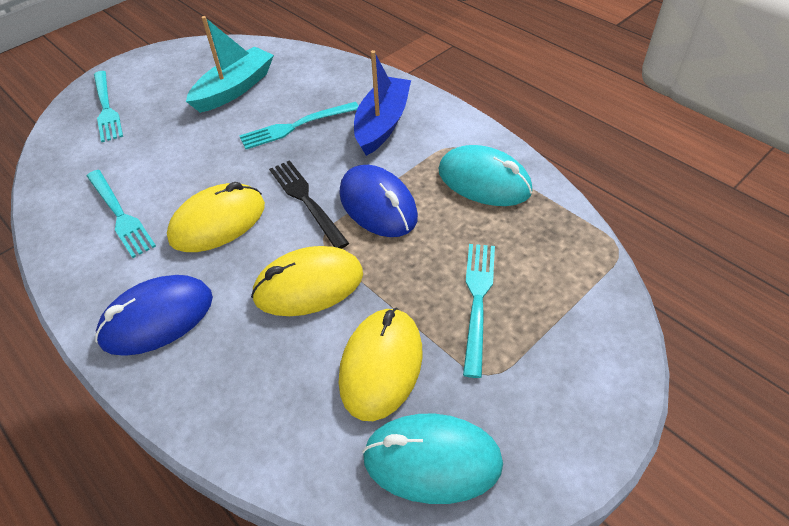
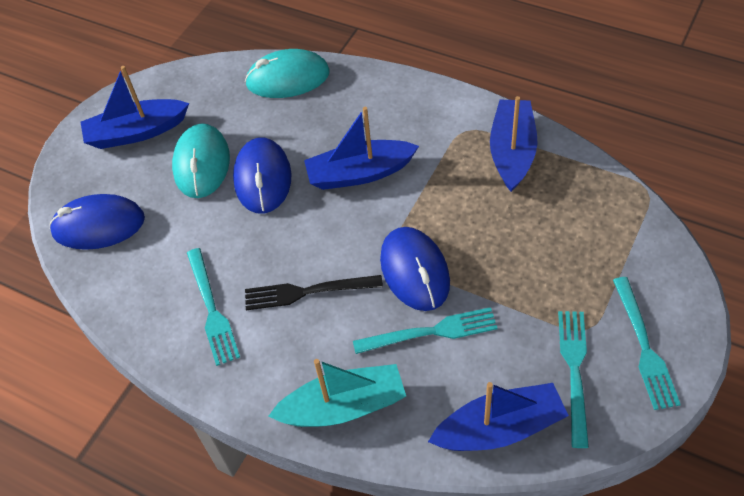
blue boat: [354,50,411,156] = 1 -> [80,66,189,149] [304,107,419,190] [428,382,569,451] [490,96,537,192] = 4
blue mouse: [95,275,213,356] [339,165,418,237] = 2 -> [49,194,145,250] [233,137,291,214] [380,227,450,311] = 3
yellow mouse: [167,182,265,252] [251,246,363,316] [339,308,422,421] = 3 -> none = 0

